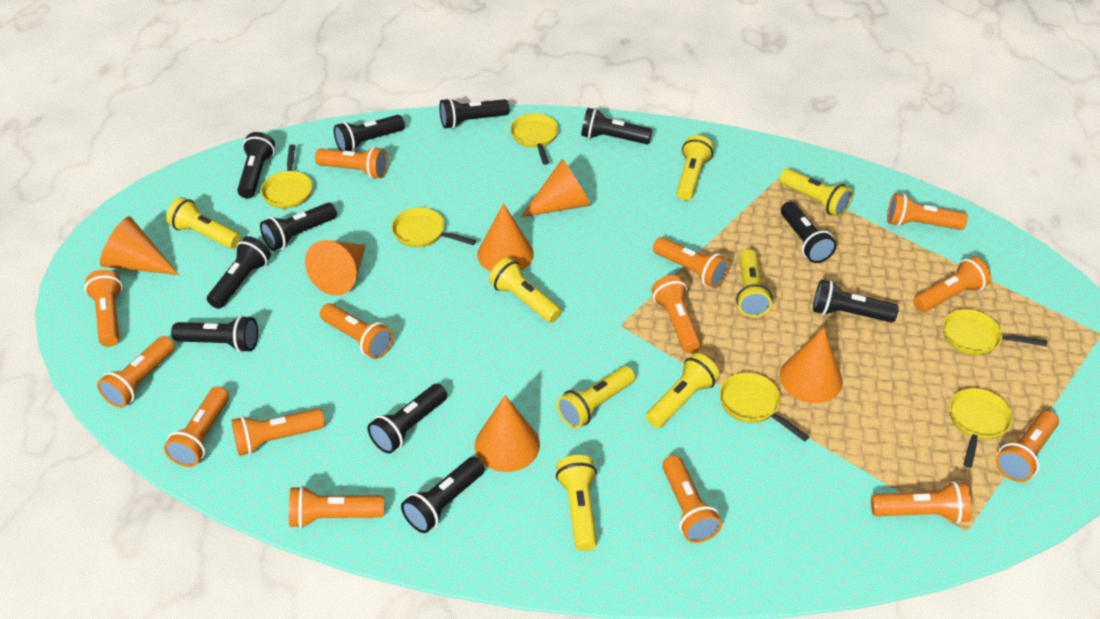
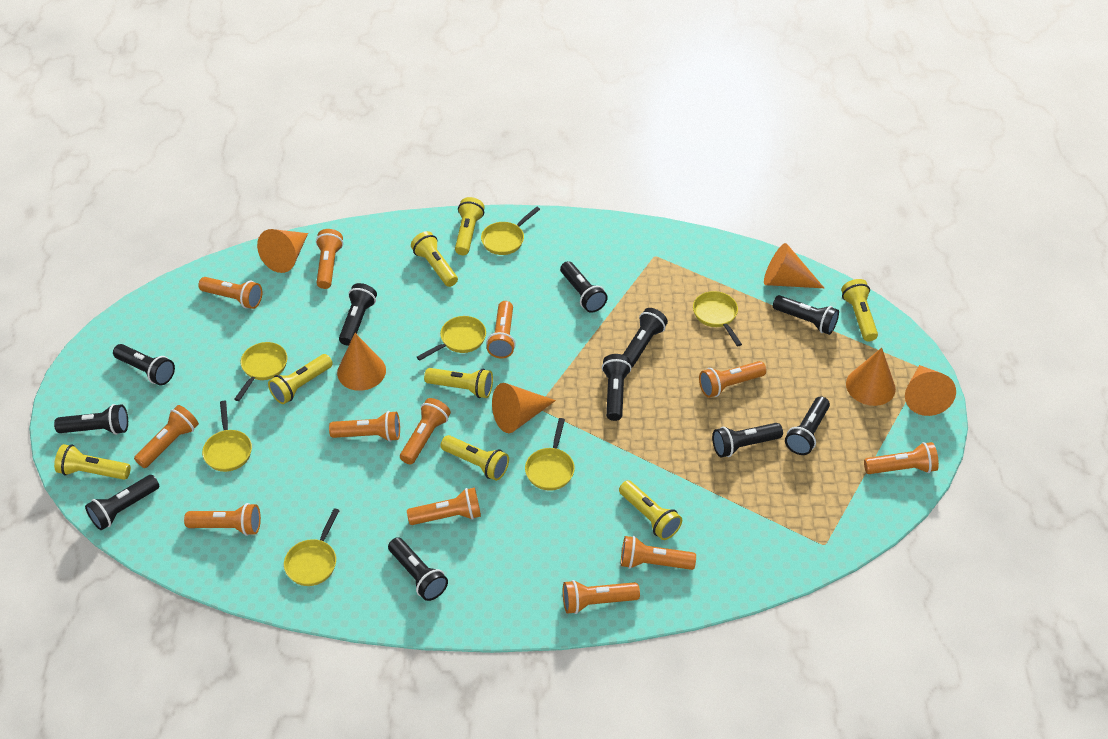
orange flashlight: [85,270,123,347] [97,336,175,408] [164,386,229,467] [231,408,325,456] [289,486,384,528] [315,147,388,179] [320,303,394,359] [651,275,701,353] [653,237,729,288] [662,455,722,543] [871,481,972,524] [887,193,968,230] [913,256,991,312] [996,411,1059,482] = 14 -> [134,405,199,468] [184,503,261,536] [198,277,262,309] [316,229,343,289] [329,411,400,442] [400,398,451,465] [407,487,481,525] [486,301,516,358] [563,580,640,614] [621,536,696,570] [699,361,766,398] [864,442,939,474] = 12
yellow pan: [261,144,313,209] [391,207,476,247] [510,113,559,165] [719,372,809,442] [943,309,1047,355] [949,388,1013,468] = 6 -> [202,401,252,472] [234,342,287,401] [284,508,340,586] [417,316,486,361] [481,206,540,255] [525,418,575,491] [693,291,742,346] = 7

